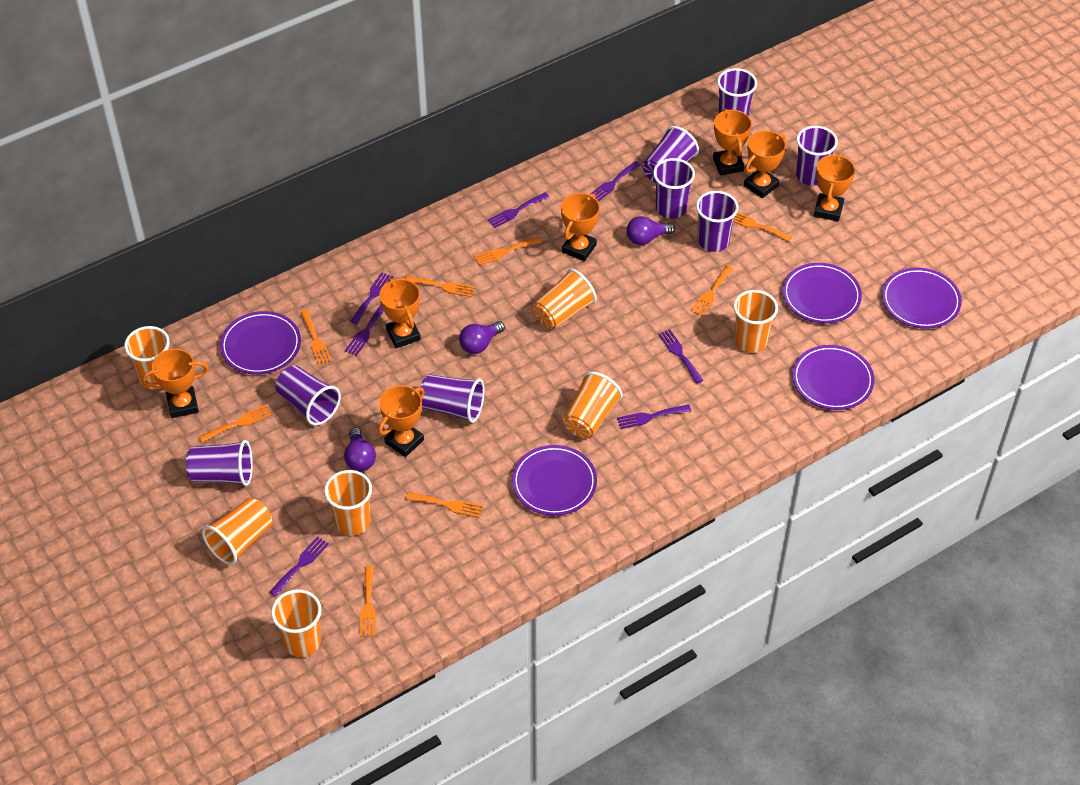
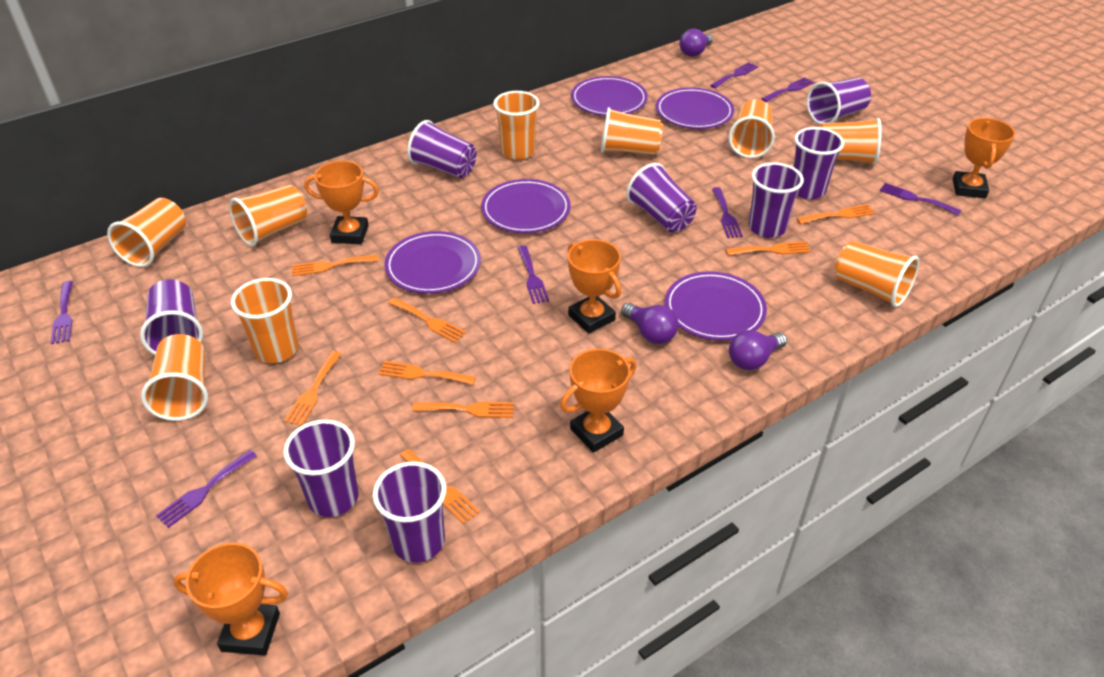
orange cup: [124,326,170,390] [202,498,272,565] [271,589,321,657] [324,470,372,536] [533,269,597,329] [563,372,623,438] [734,290,778,353] = 7 -> [107,198,186,267] [141,334,208,421] [229,185,307,246] [231,278,298,363] [493,91,540,160] [601,107,663,155] [728,99,775,158] [819,118,881,165] [835,241,919,307] = 9
orange trophy: [142,349,208,418] [378,385,425,457] [379,278,421,348] [561,193,600,261] [713,109,752,175] [744,131,786,198] [814,154,855,221] = 7 -> [173,543,288,656] [304,161,379,244] [560,349,636,453] [567,239,621,334] [953,118,1016,198] = 5

